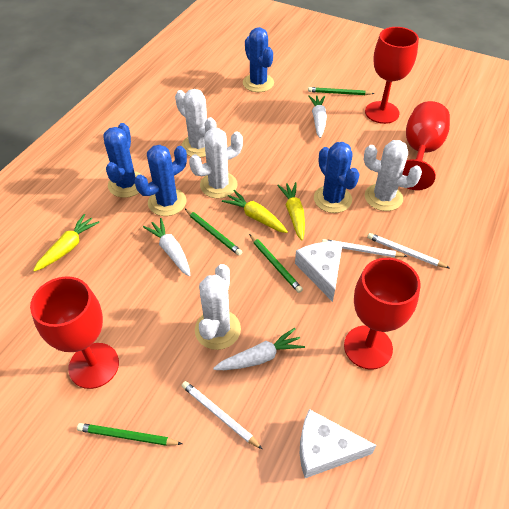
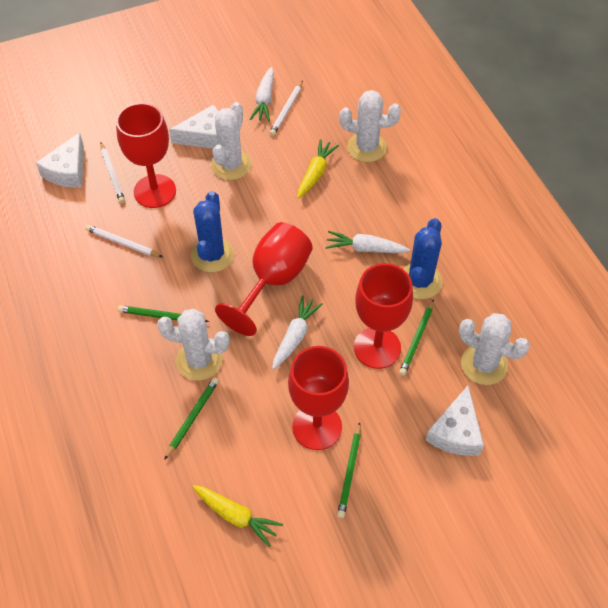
blue cactus: [103,123,142,198] [135,145,187,216] [243,27,274,92] [314,142,360,213] = 4 -> [191,191,234,272] [403,218,443,299] = 2
white cheese: [295,242,343,302] [300,409,376,478] = 2 -> [36,133,84,188] [169,105,219,149] [426,386,484,456] = 3
yellow carrot: [33,214,100,272] [222,190,288,233] [277,182,305,240] = 3 -> [192,485,283,547] [297,139,339,198] = 2

